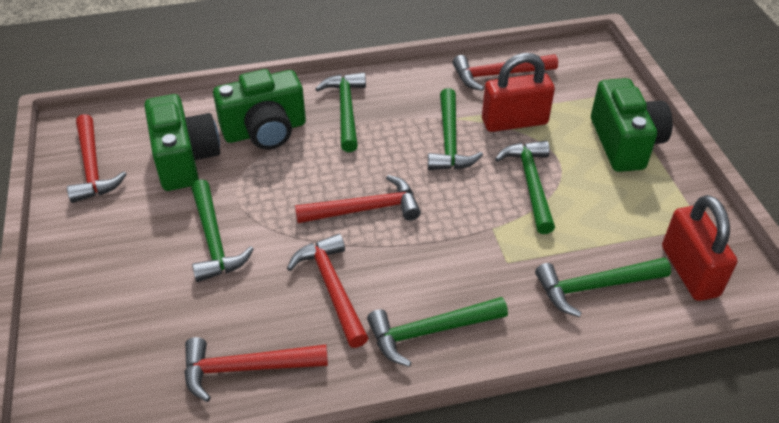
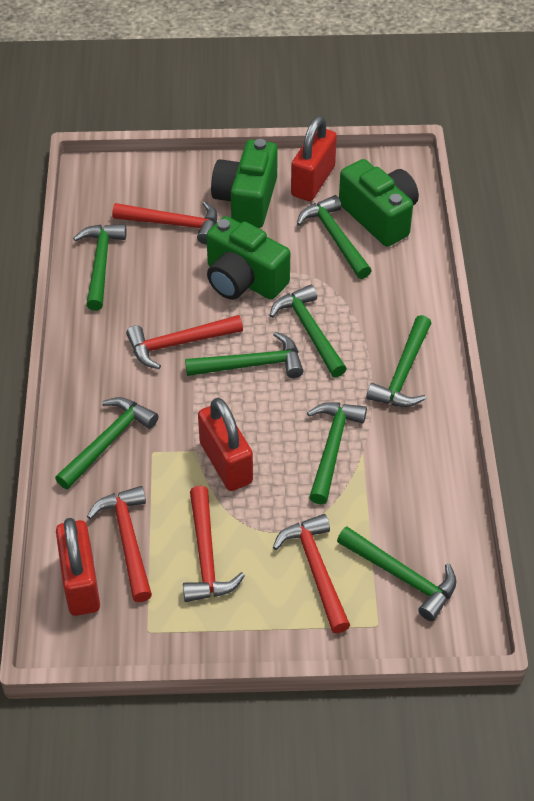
green hammer: [191,179,254,282] [315,72,366,152] [367,297,508,367] [428,88,483,170] [495,141,555,234] [535,258,671,317] = 6 -> [55,397,159,489] [73,224,127,311] [185,332,303,378] [270,285,347,377] [297,195,372,279] [307,402,367,504] [337,527,456,621] [366,315,431,407] = 8
red padlock: [482,53,555,132] [662,195,737,301] = 2 -> [56,518,100,616] [198,398,253,491] [291,116,337,201] = 3

